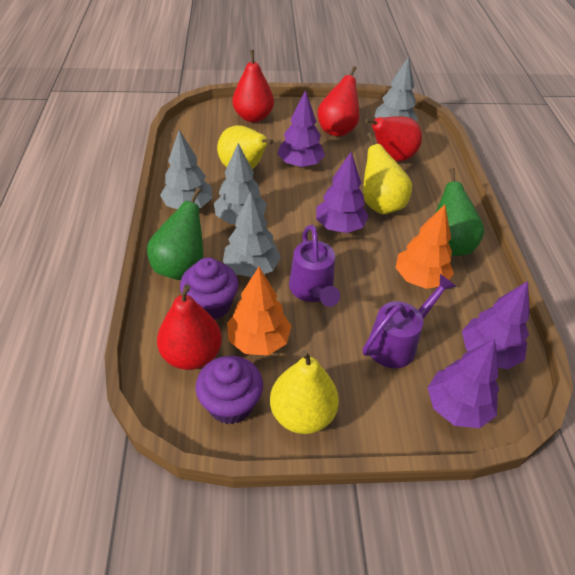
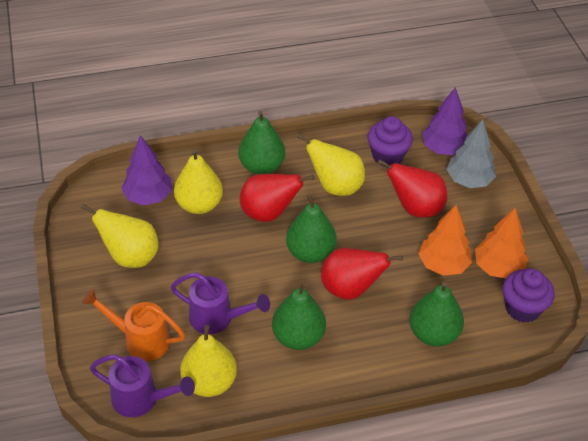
green pear: [147,188,203,280] [435,168,484,256] = 2 -> [238,111,285,174] [272,282,326,350] [286,194,337,263] [409,282,464,347] = 4
grey tree: [160,130,213,209] [214,143,267,224] [223,192,281,277] [374,56,418,121] = 4 -> [446,119,496,188] = 1
orange watering can: none = 0 -> [82,289,185,361] = 1
purple tree: [277,90,325,168] [316,152,369,233] [427,338,499,428] [462,281,530,369] = 4 -> [121,135,172,206] [422,87,468,155] = 2
red pear: [157,284,222,370] [233,50,274,123] [317,66,359,136] [365,116,422,161] = 4 -> [240,174,314,222] [321,248,403,300] [378,159,447,218] = 3
yellow pear: [217,125,273,169] [270,350,339,434] [363,132,412,214] = 3 -> [81,204,159,268] [174,149,223,214] [180,325,237,397] [297,134,365,196] = 4

